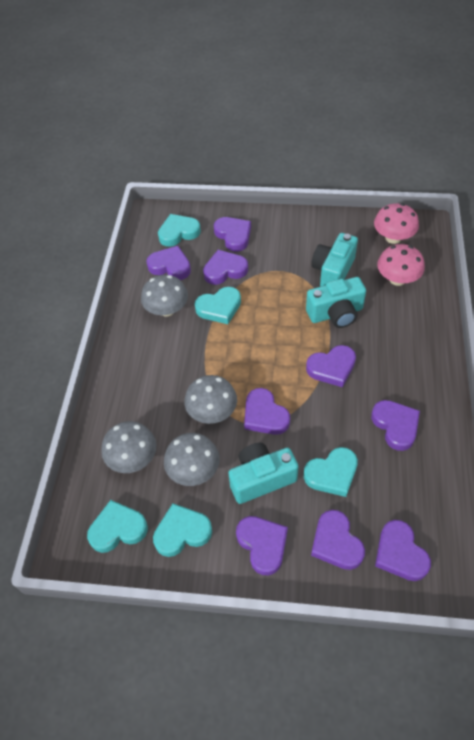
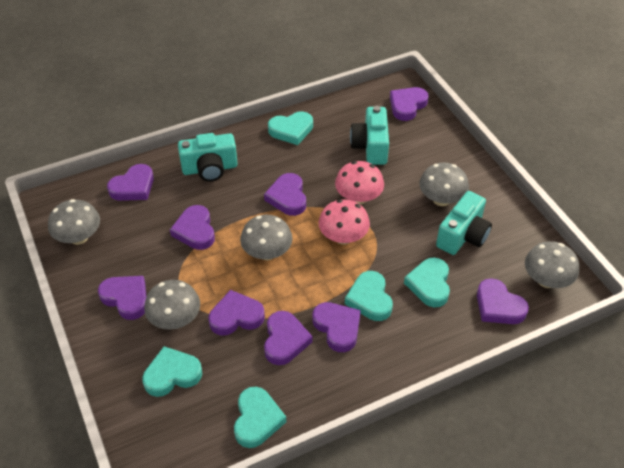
grey mushroom: [101,421,156,473] [141,275,188,317] [164,433,220,486] [184,375,237,424] = 4 -> [48,199,100,245] [144,280,200,330] [240,215,293,260] [419,163,469,206] [525,241,579,288] = 5

